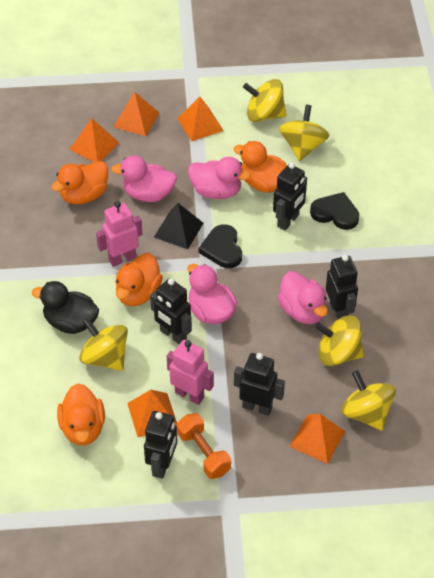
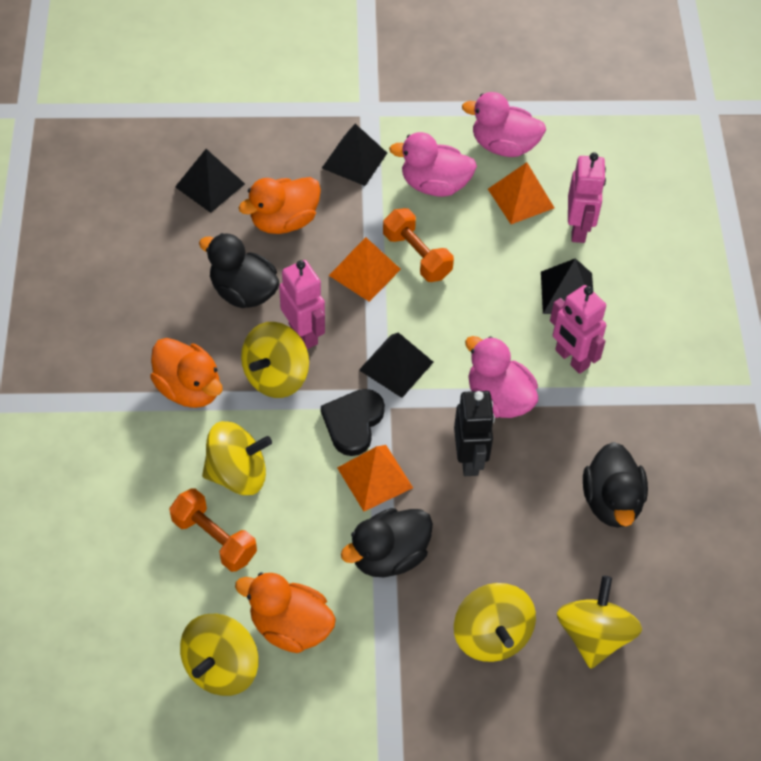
black duck: [32,281,99,334] = 1 -> [199,233,279,308] [341,508,433,577] [583,442,648,528] = 3
black heart: [199,224,242,268] [310,192,359,230] = 2 -> [321,389,385,456] = 1
black pyramid: [154,203,204,249] = 1 -> [175,149,245,213] [322,124,387,186] [359,332,433,398] [541,258,593,314] = 4
black robot: [144,411,177,479] [150,278,192,344] [234,353,285,416] [273,162,307,230] [326,255,358,320] = 5 -> [454,391,495,476] = 1
orange duck: [51,161,108,205] [57,383,105,445] [115,253,163,306] [233,141,287,193] = 4 -> [150,338,223,408] [235,572,336,653] [238,177,321,234] = 3
orange dumbbell: [177,413,231,479] = 1 -> [169,489,257,572] [383,208,454,282] = 2
orange pyramid: [69,118,119,162] [114,92,159,136] [127,390,177,437] [177,97,224,142] [289,414,345,464] = 5 -> [329,237,401,302] [337,445,413,511] [488,162,554,224] = 3
pink duck: [111,155,177,202] [187,264,237,324] [188,157,251,199] [278,271,328,324] = 4 -> [389,132,477,197] [462,92,546,157] [465,336,538,418] = 3
pink robot: [96,201,142,267] [167,340,214,405] = 2 -> [279,260,325,349] [550,285,606,374] [568,152,606,243] = 3

